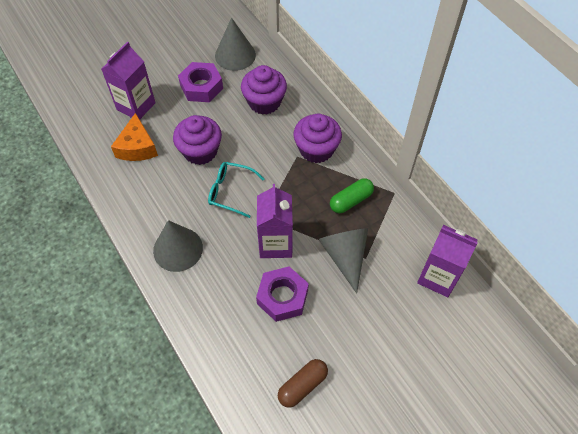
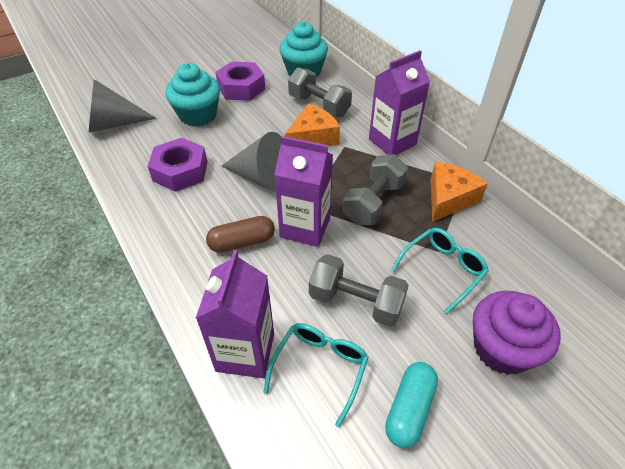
green capsule: [330,178,374,213] = 1 -> none = 0
grey cone: [153,220,203,272] [215,18,256,71] [318,228,368,294] = 3 -> [89,79,157,132] [221,132,281,192] = 2
grey dumbbell: none = 0 -> [288,67,352,117] [309,254,409,327] [343,154,408,225] = 3
orange cheese: [111,113,158,161] = 1 -> [285,103,340,146] [431,162,488,222] = 2
purple cupcake: [173,115,222,165] [241,65,287,115] [294,114,342,163] = 3 -> [473,291,561,375] = 1
turquoise capsule: none = 0 -> [385,362,438,448] = 1
turquoise cupcake: none = 0 -> [165,63,220,126] [279,22,328,78] = 2
turquoise glasses: [208,162,264,218] = 1 -> [263,323,369,427] [391,228,489,314] = 2

